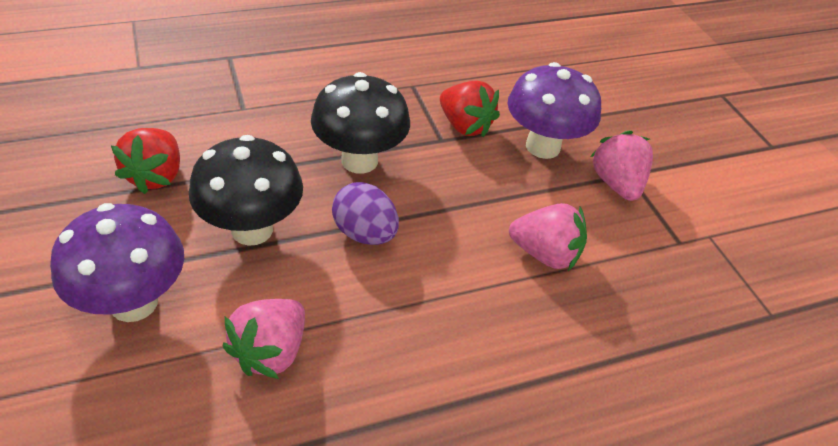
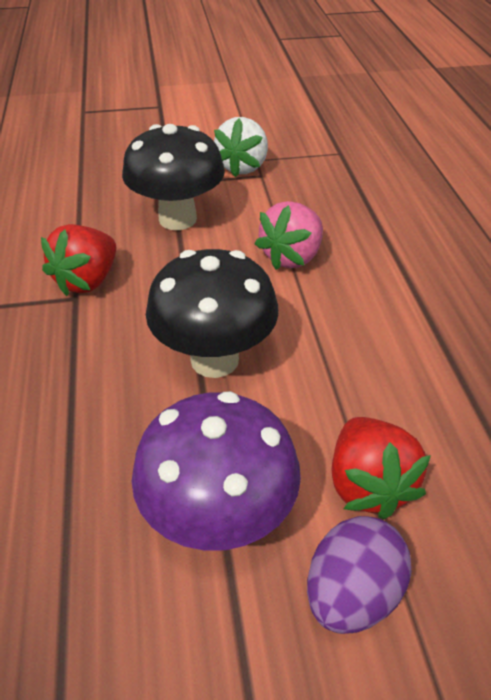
pink strawberry: [222,299,305,379] [509,203,587,271] [590,131,653,201] = 3 -> [255,201,323,270] = 1
purple mushroom: [50,203,184,322] [508,62,601,159] = 2 -> [132,391,301,551] = 1
white strawberry: none = 0 -> [214,117,268,177] = 1

